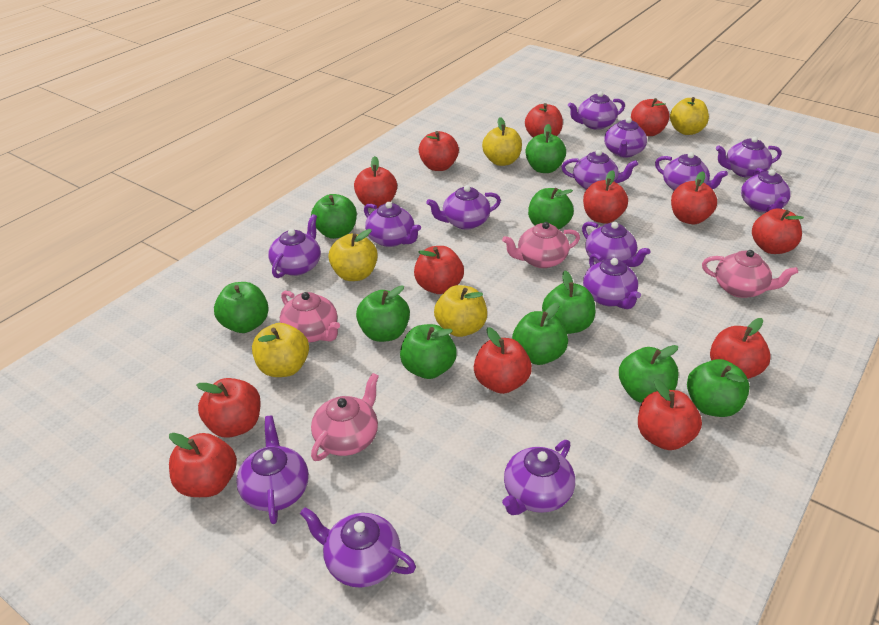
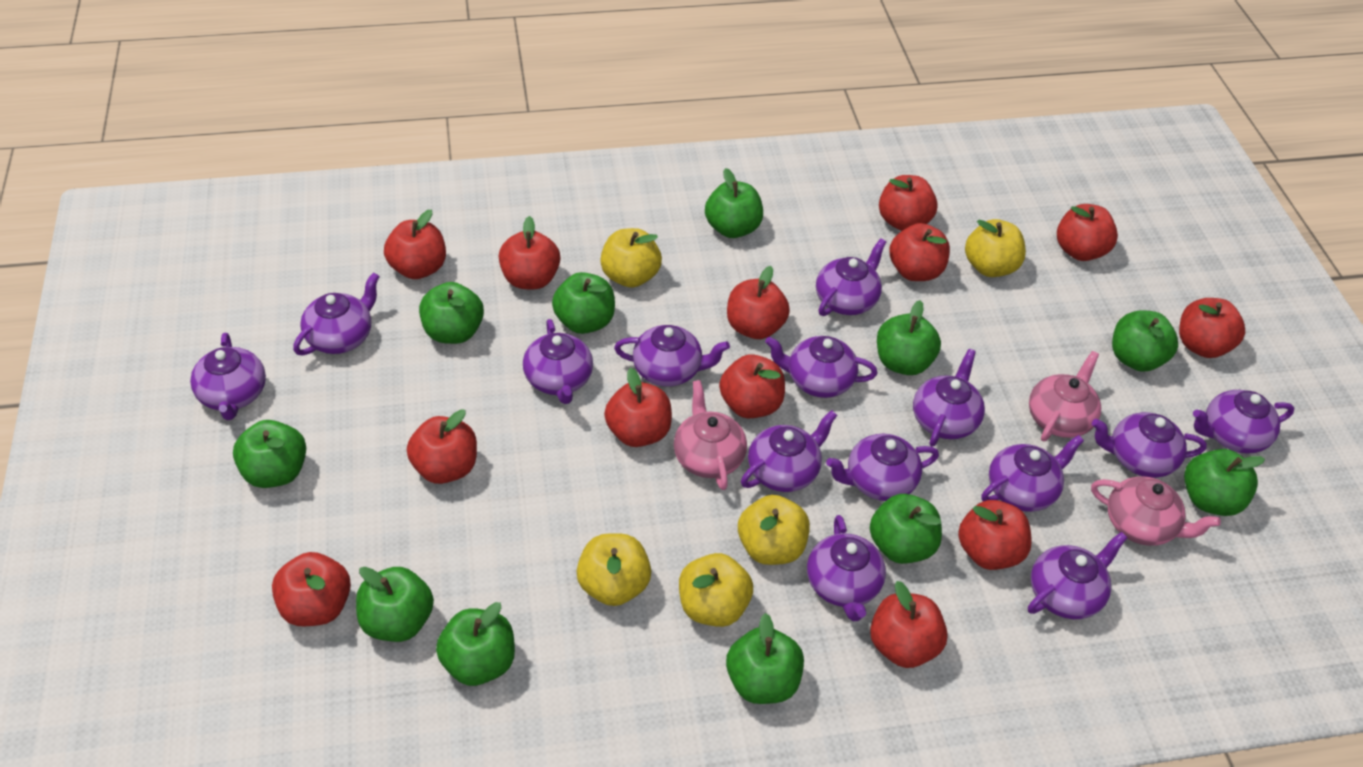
green apple: [214,282,269,333] [311,194,357,239] [356,285,410,342] [400,324,457,379] [512,303,568,365] [525,124,566,173] [528,188,574,230] [542,271,595,334] [619,345,678,403] [687,359,750,417] = 10 -> [233,420,306,488] [356,567,434,642] [419,282,484,344] [436,602,515,686] [552,272,615,334] [705,168,763,238] [726,613,804,704] [870,494,942,564] [877,300,941,375] [1112,310,1178,372] [1184,449,1265,516] = 11
pink teapot: [280,290,340,343] [311,373,379,461] [502,222,580,268] [702,250,798,298] = 4 -> [674,380,747,490] [1029,351,1101,442] [1091,476,1221,546] = 3

